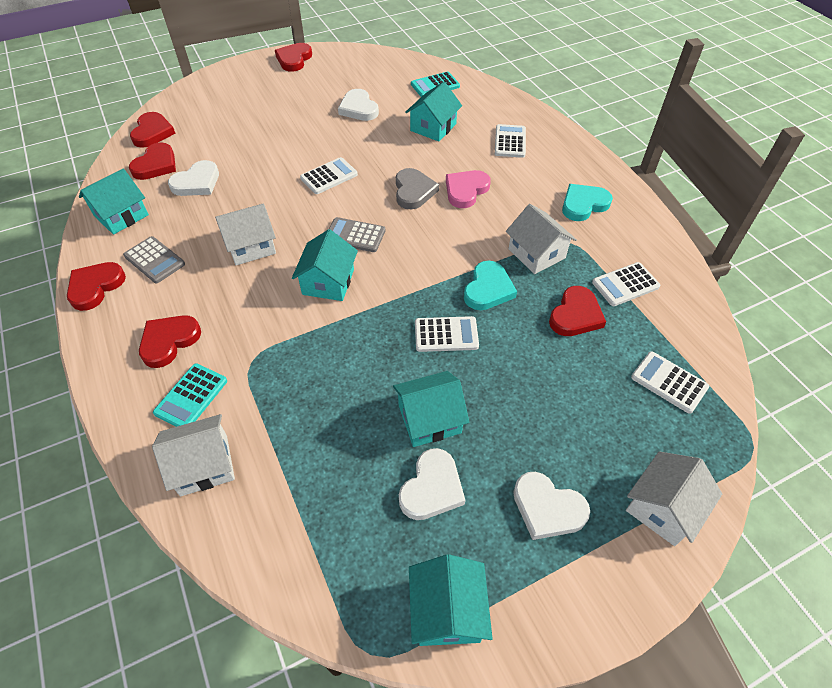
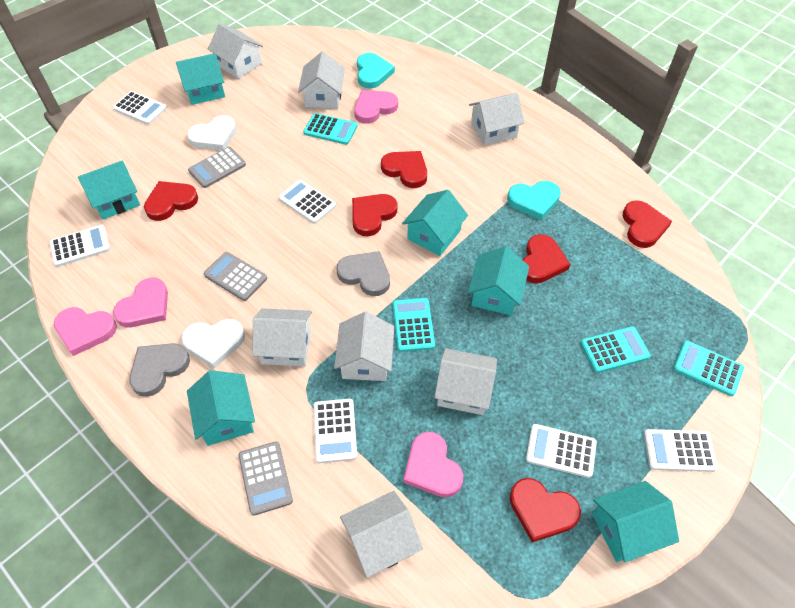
grey calculator: [123,236,185,283] [329,217,385,252] = 2 -> [188,147,246,188] [204,252,267,301] [239,441,293,516] = 3
grey heart: [396,168,439,209] = 1 -> [129,343,190,397] [337,251,390,296] = 2
pink heart: [446,170,491,208] = 1 -> [54,307,117,356] [113,278,168,327] [354,90,398,124] [403,432,463,498] = 4
turquoise calculator: [153,363,227,427] [411,72,460,97] = 2 -> [303,113,357,145] [393,298,435,352] [580,326,650,373] [673,340,744,396] = 4
turquoise house: [79,168,149,235] [292,229,358,301] [393,371,469,447] [405,82,462,142] [409,554,493,646] = 5 -> [78,161,140,219] [176,53,225,105] [187,370,255,446] [402,190,468,256] [468,246,529,316] [592,481,679,562] = 6
white calculator: [300,157,358,194] [415,316,479,352] [495,124,526,158] [592,262,661,306] [631,351,709,414] = 5 -> [49,225,110,267] [113,91,167,125] [279,180,336,224] [314,399,357,463] [526,424,597,478] [644,429,718,472] = 6
white heart: [168,160,219,196] [338,89,379,121] [399,448,465,520] [513,472,590,540] = 4 -> [181,319,245,368] [187,115,237,150] = 2
white house: [152,414,235,496] [215,203,276,265] [506,204,577,274] [626,451,722,546] = 4 -> [208,24,263,79] [252,308,312,366] [298,51,345,109] [334,311,394,381] [340,491,423,578] [434,348,497,415] [469,93,524,146] = 7

